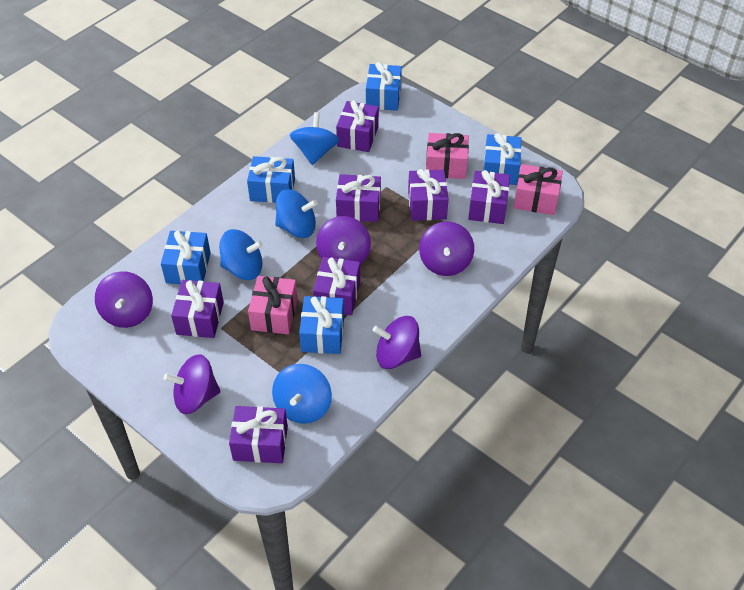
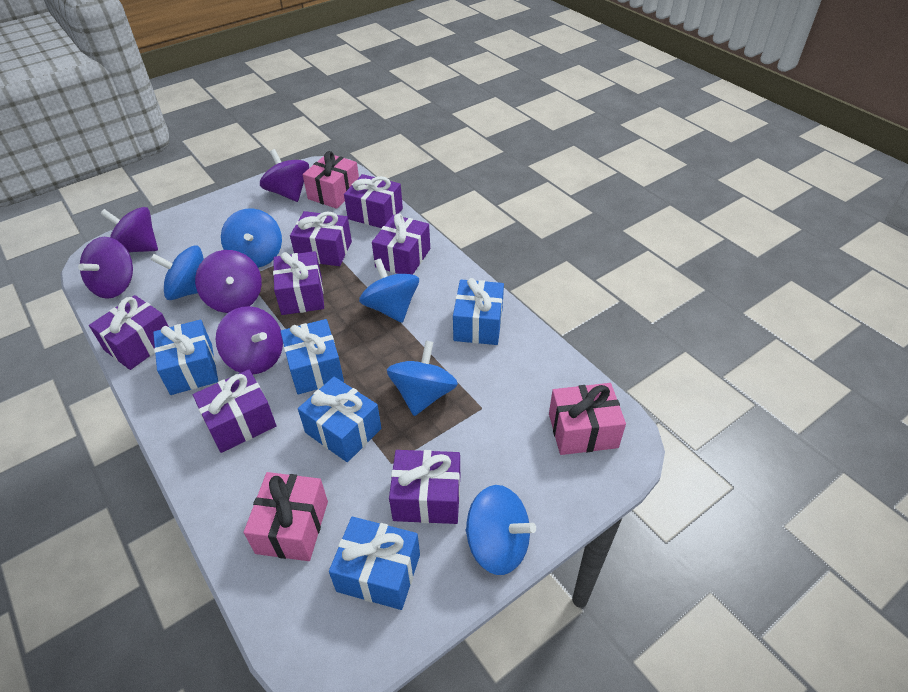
blue spinning top: [219,229,263,280] [272,364,332,424] [275,189,318,238] [290,112,339,165] = 4 -> [150,245,204,300] [221,208,282,268] [359,258,419,323] [387,341,458,416] [466,485,536,575] = 5

